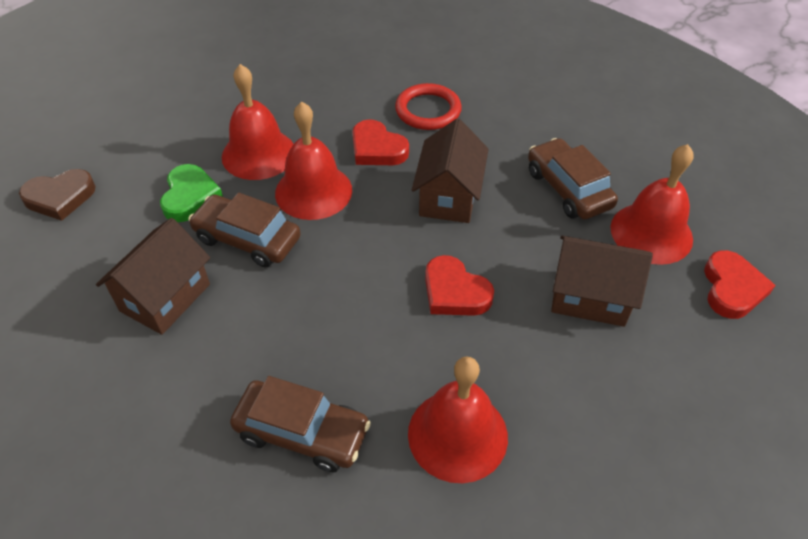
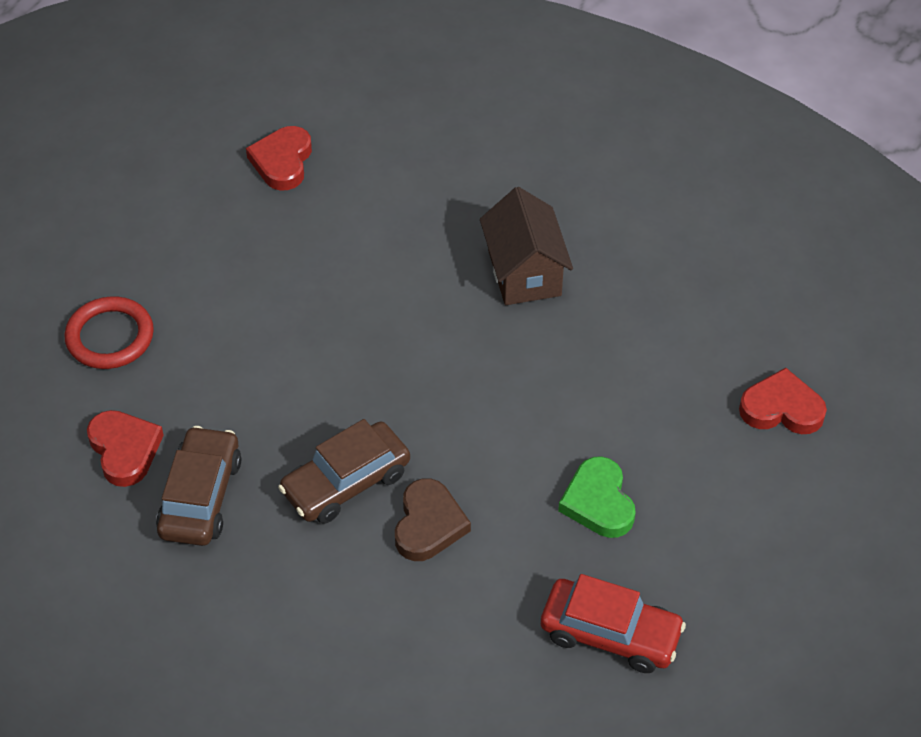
brown car: [188,193,301,267] [230,376,371,472] [528,138,618,219] = 3 -> [156,426,241,546] [278,419,410,524] = 2
brown house: [96,218,210,335] [412,119,489,223] [551,236,653,327] = 3 -> [480,187,573,305] = 1
red bell: [222,64,293,180] [275,102,352,220] [408,356,508,483] [610,144,693,265] = 4 -> none = 0
red car: none = 0 -> [541,574,686,673] = 1

